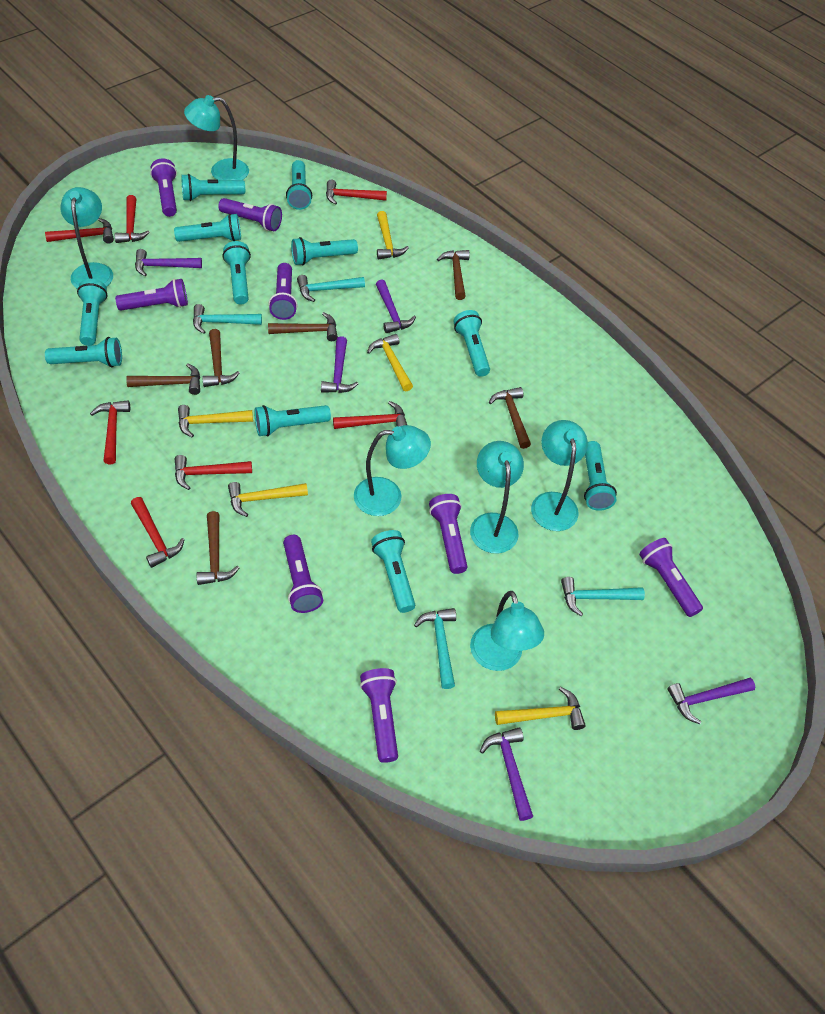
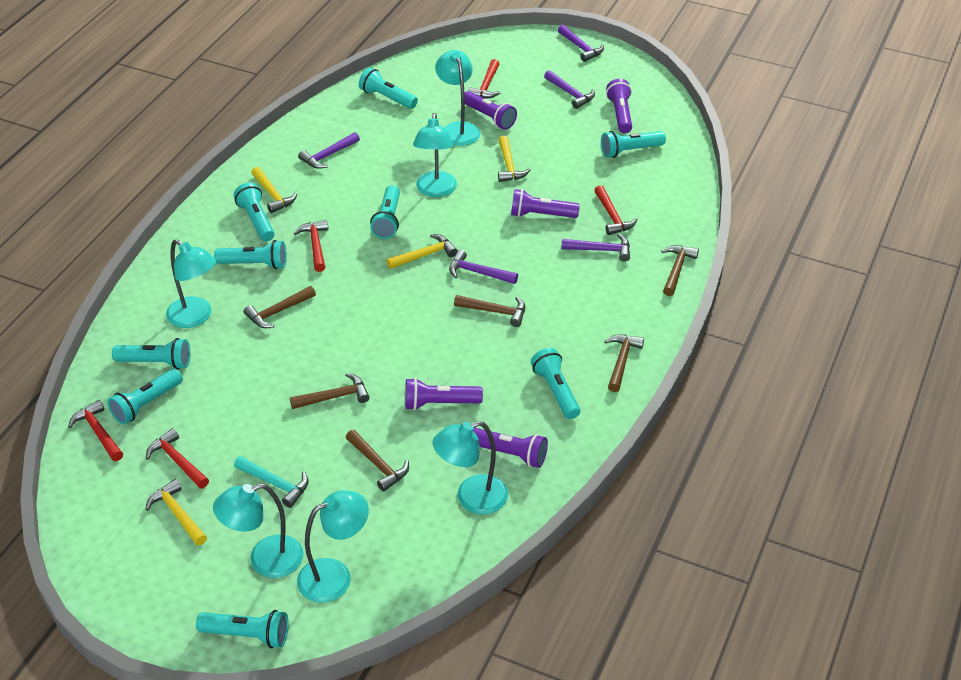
purple flashlight: [115,279,188,311] [150,159,177,217] [218,198,282,231] [269,263,298,320] [283,535,323,613] [360,668,398,763] [429,494,468,574] [639,538,703,617] = 8 -> [405,378,483,410] [464,91,517,130] [473,428,548,468] [511,189,580,218] [606,79,632,133] = 5
red hammer: [45,218,114,244] [90,400,130,464] [115,195,150,243] [131,497,185,568] [175,455,252,490] [326,180,387,205] [333,401,407,429] = 7 -> [68,400,123,461] [146,428,209,489] [294,220,329,272] [468,59,500,99] [594,185,637,235] = 5
turquoise flashlight: [45,337,122,367] [77,279,108,346] [174,214,241,242] [181,174,245,201] [223,241,251,305] [254,405,331,437] [286,160,312,210] [291,237,358,265] [371,530,415,613] [453,310,490,377] [584,441,617,511] = 11 -> [108,369,183,425] [112,338,191,369] [196,610,289,648] [214,240,287,269] [234,183,274,241] [359,67,418,109] [370,185,400,239] [531,348,580,419] [601,131,666,158] = 9
turquoise hammer: [193,304,262,334] [297,275,365,302] [414,608,456,689] [561,577,645,616] = 4 -> [234,456,309,508] = 1
yellow hammer: [178,405,253,438] [228,482,308,517] [367,334,413,391] [377,211,409,259] [495,687,586,730] = 5 -> [145,479,207,546] [251,167,297,213] [387,234,457,269] [498,136,530,182] = 4

